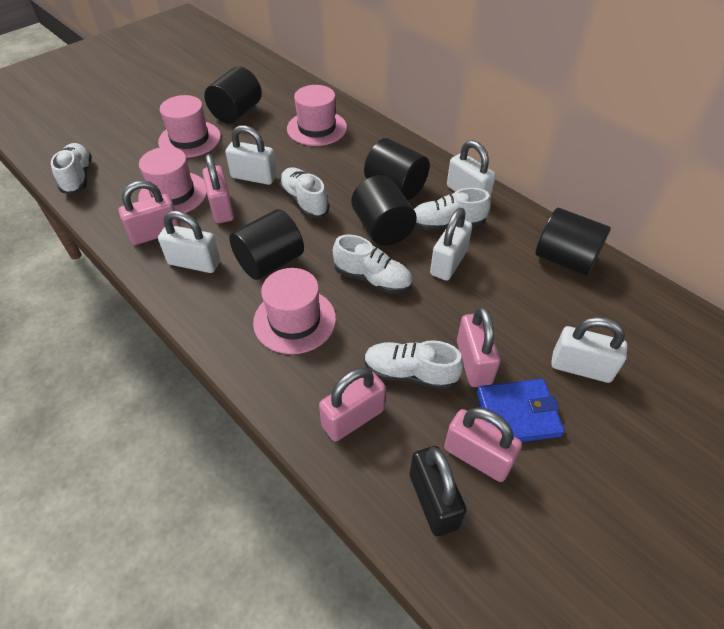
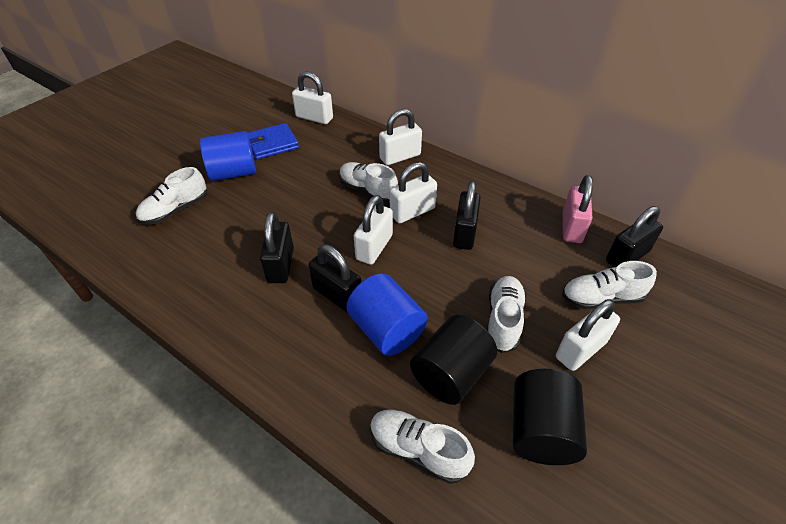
black cylinder: [204,67,262,124] [229,209,304,280] [351,175,417,246] [364,138,430,200] [535,208,611,276] = 5 -> [410,315,497,405] [513,369,587,465] = 2
black padlock: [410,446,467,536] = 1 -> [260,212,294,283] [308,245,361,313] [453,181,481,250] [606,206,663,267] = 4
blue cylinder: none = 0 -> [200,131,256,181] [346,273,428,356] = 2
pink hat: [138,147,207,213] [158,95,221,158] [253,268,336,354] [287,85,347,146] = 4 -> none = 0
pink padlock: [119,181,181,245] [202,154,234,223] [319,367,386,442] [444,407,522,482] [457,306,501,387] = 5 -> [563,175,593,243] = 1

